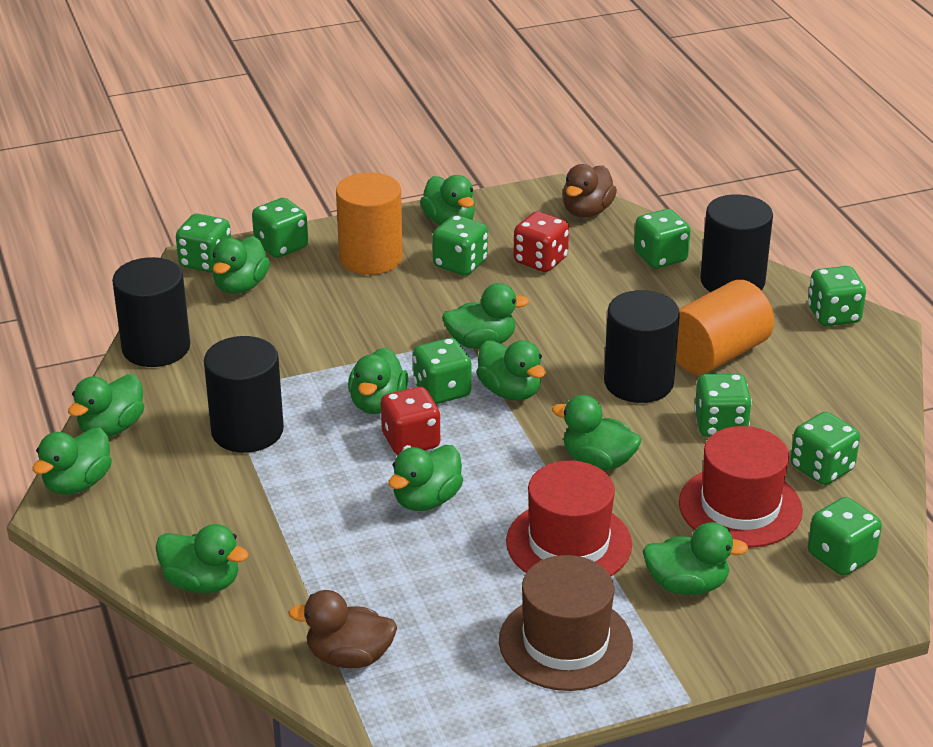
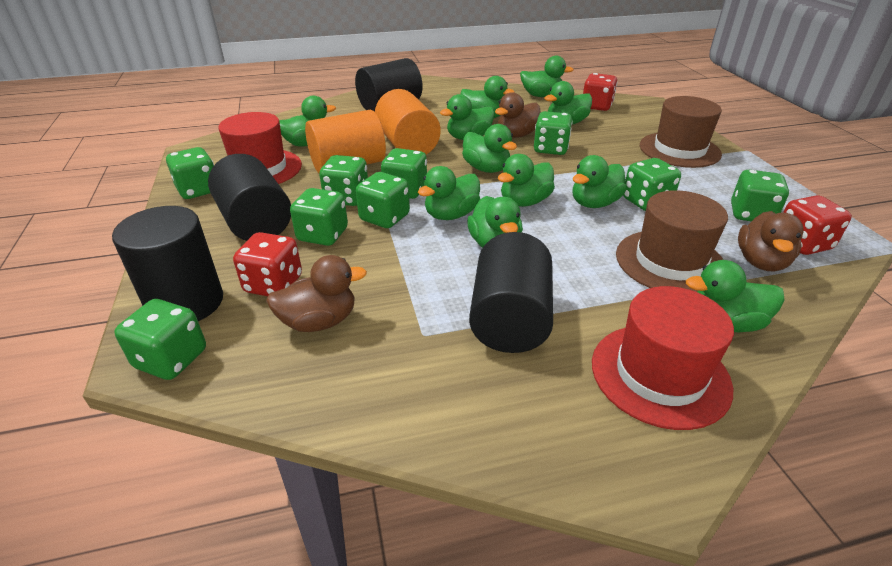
brown duck: [288,590,397,668] [563,164,617,217] = 2 -> [266,255,367,332] [495,92,541,138] [738,211,804,272] = 3
brown hat: [499,555,633,691] = 1 -> [616,190,728,292] [640,96,722,168] = 2
red dice: [381,387,441,455] [514,211,569,272] = 2 -> [233,232,302,296] [583,73,618,111] [783,195,852,255] = 3

